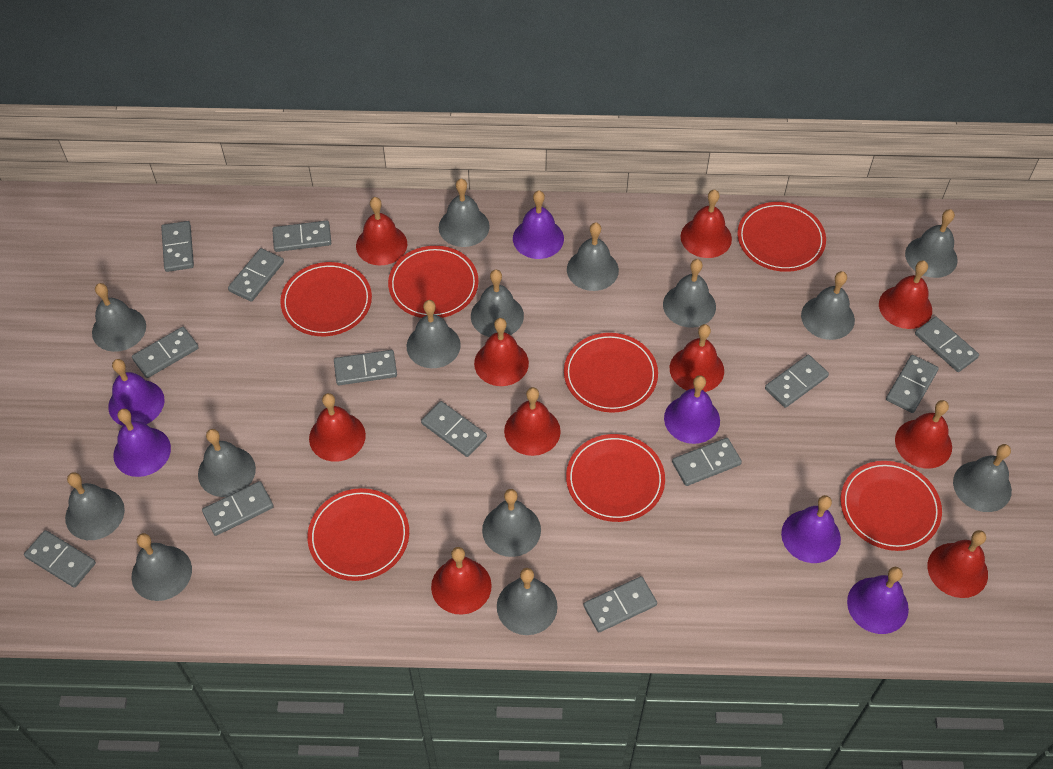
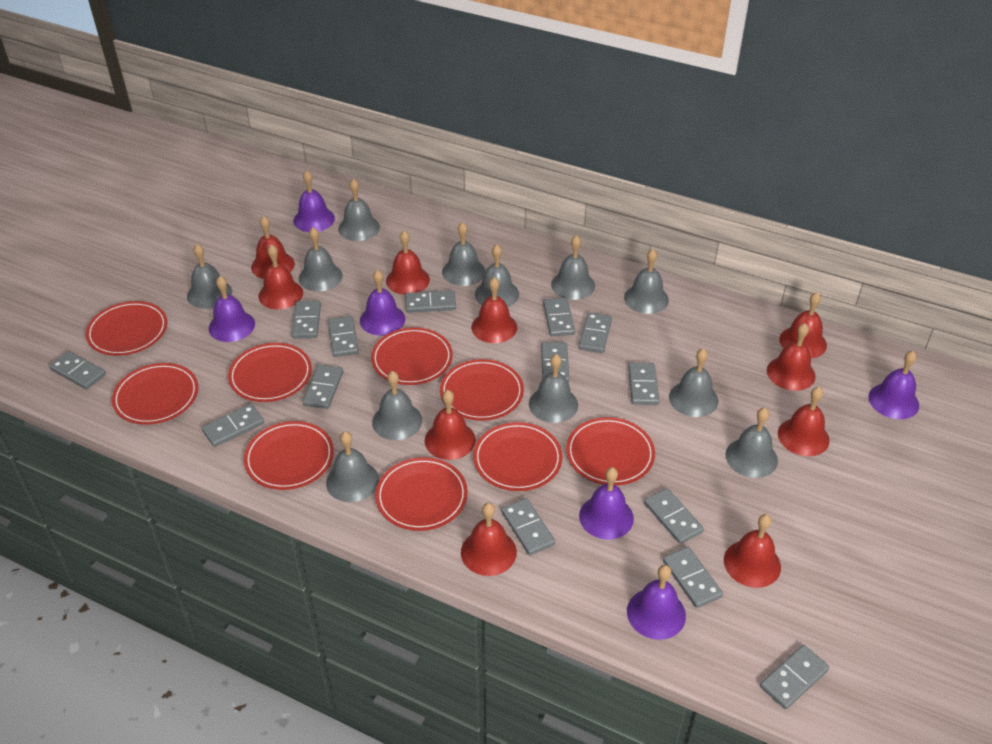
grey bell: [65,472,125,540] [92,283,146,352] [131,533,192,601] [198,429,256,497] [407,300,461,368] [439,179,490,247] [471,270,524,337] [482,489,541,557] [497,568,558,635] [567,222,619,291] [663,259,716,328] [801,271,855,340] [905,209,958,278] [953,444,1012,512] = 14 -> [187,244,232,309] [299,227,343,291] [326,431,379,502] [338,179,380,241] [372,371,422,440] [442,222,485,286] [475,245,519,307] [529,354,578,423] [551,235,595,300] [624,249,669,314] [669,349,718,417] [725,407,778,478] = 12
grey domino: [24,530,96,588] [132,327,199,378] [161,221,194,272] [202,481,274,536] [228,248,284,302] [272,221,331,252] [334,350,397,385] [421,401,487,457] [583,576,657,632] [672,438,742,486] [765,355,829,408] [886,355,939,413] [915,317,979,372] = 13 -> [49,351,106,389] [202,404,264,447] [291,300,321,339] [303,365,343,409] [328,316,359,357] [405,290,456,313] [501,498,555,555] [541,342,569,382] [543,298,575,336] [579,312,612,353] [628,363,659,405] [644,488,704,544] [663,547,723,608] [760,645,829,709] = 14
red plate: [280,262,372,336] [308,488,409,581] [388,246,479,318] [564,333,658,413] [566,434,665,522] [737,202,826,272] [840,461,942,551] = 7 -> [86,301,167,356] [112,363,198,425] [228,343,312,402] [244,421,334,490] [371,327,453,385] [375,457,468,531] [440,359,524,421] [473,422,563,491] [566,417,655,485] = 9

